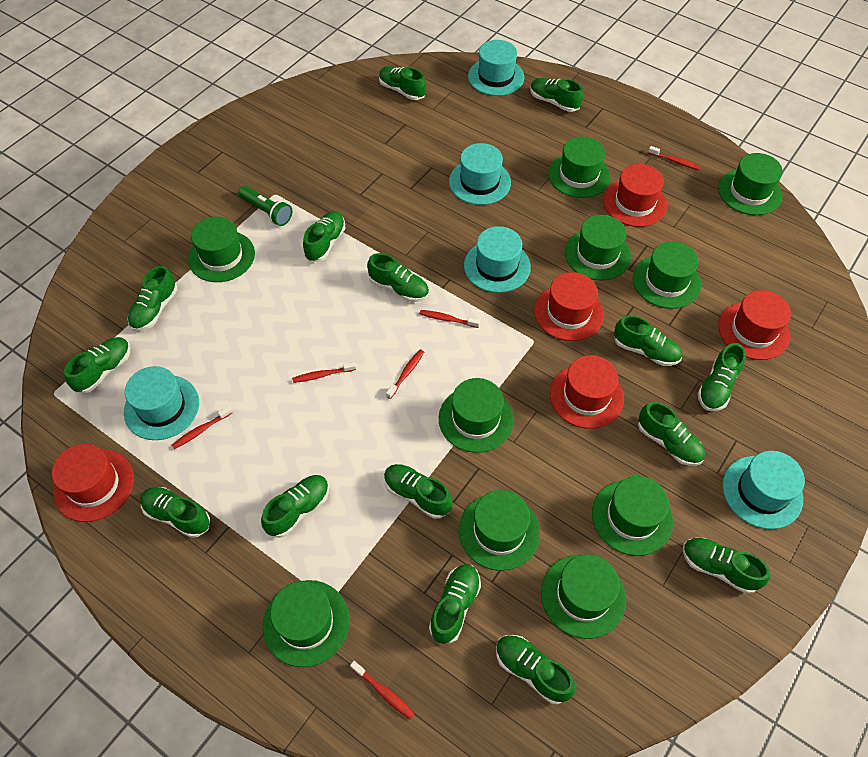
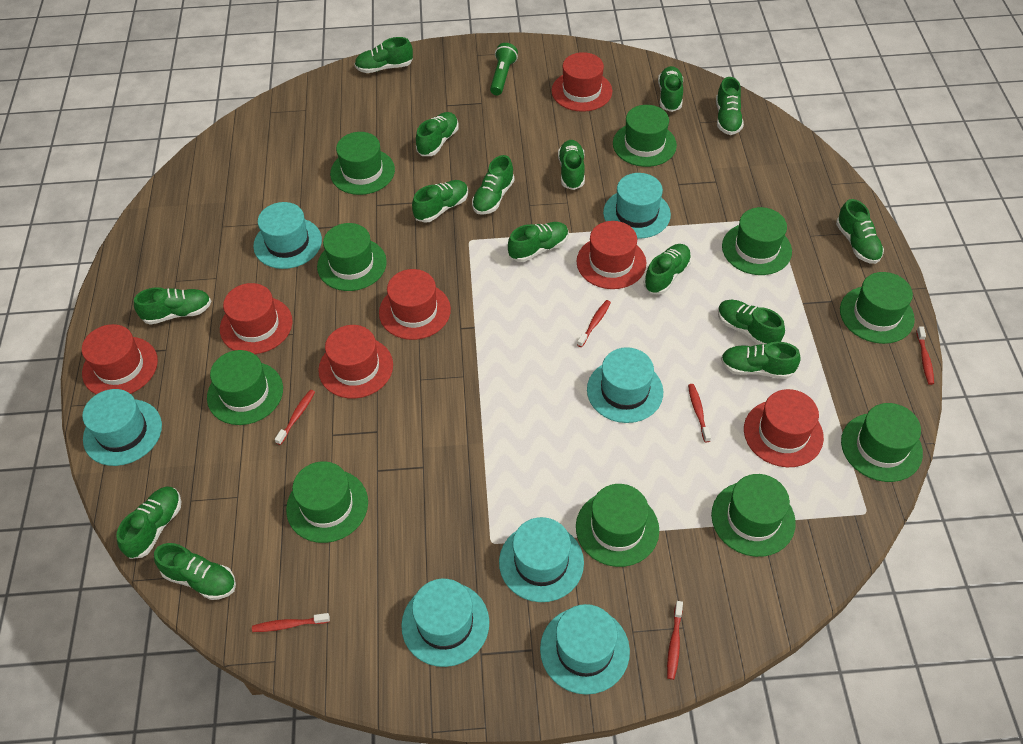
red hat: [52,444,134,522] [534,272,604,341] [550,355,624,429] [603,164,667,227] [718,290,791,360] = 5 -> [82,324,158,395] [220,283,293,354] [318,325,393,399] [379,269,451,340] [552,52,612,112] [576,221,646,289] [744,389,824,467] = 7
turquoise hat: [124,366,199,440] [449,143,511,205] [464,226,531,293] [468,40,524,96] [722,451,805,529] = 5 -> [82,389,162,466] [253,202,322,269] [401,579,489,667] [499,517,584,602] [540,604,630,695] [587,347,663,423] [603,173,671,239] = 7

